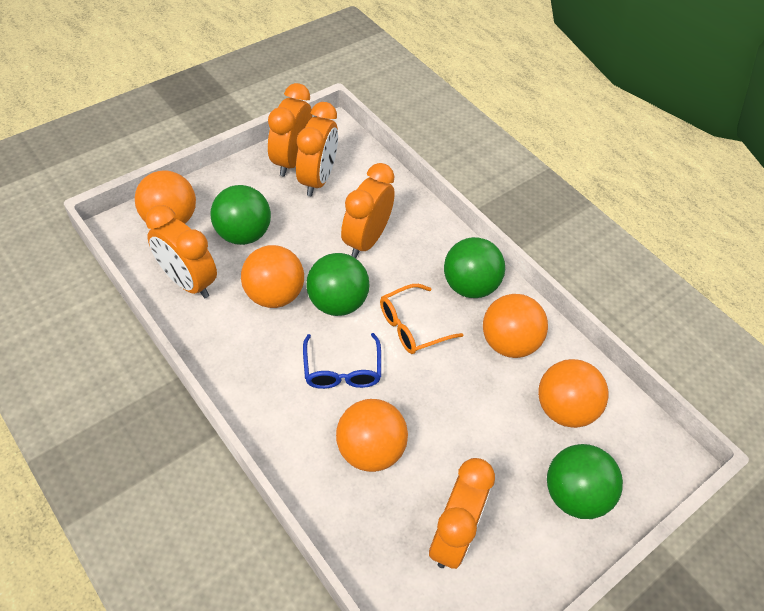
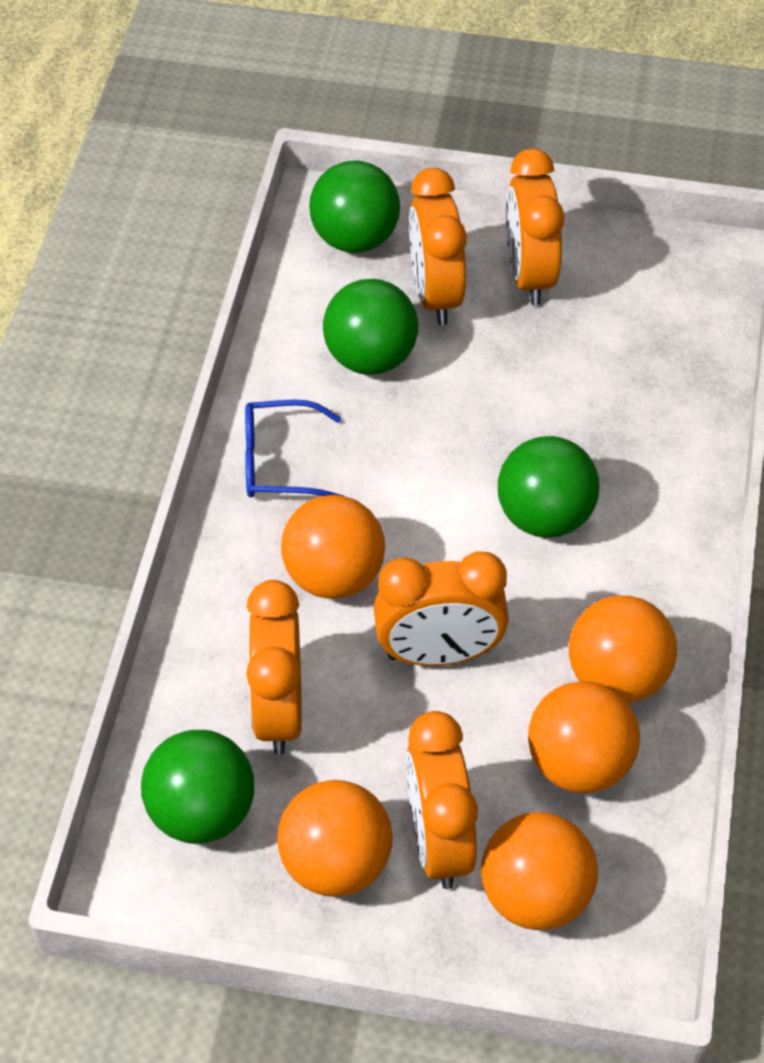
orange glasses: [380,284,463,354] = 1 -> none = 0

